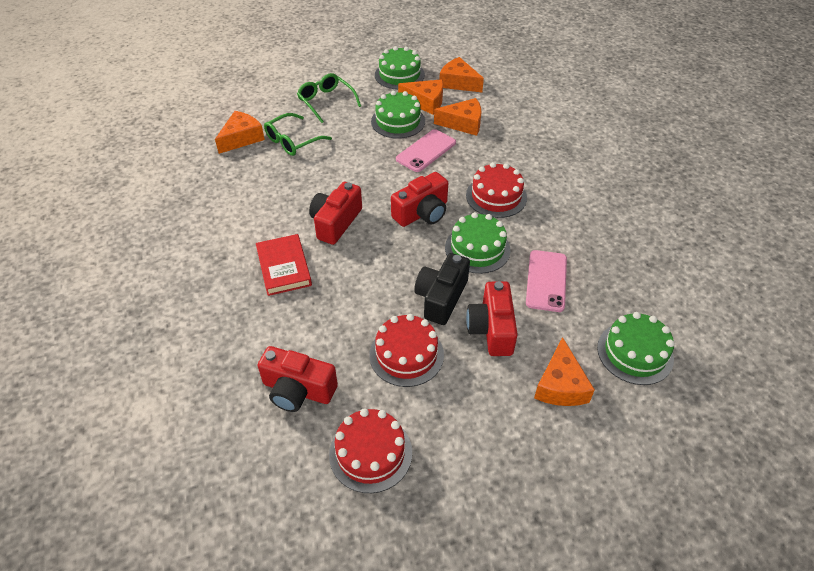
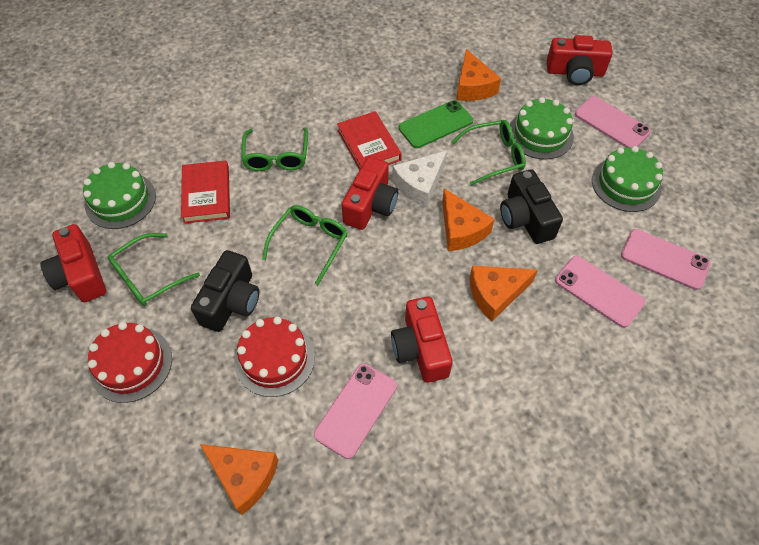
black camera: [414,253,470,325] = 1 -> [191,250,259,332] [500,169,563,244] = 2
green cake: [371,91,425,139] [375,46,425,90] [445,212,510,274] [597,312,675,385] = 4 -> [83,162,156,229] [510,97,574,160] [592,146,663,212] = 3
green glasses: [264,113,332,156] [297,73,361,123] = 2 -> [108,233,200,306] [242,127,308,171] [262,205,348,285] [451,120,526,186] = 4
green phone: none = 0 -> [399,100,473,148] = 1
orange cheese: [215,111,265,154] [398,79,443,115] [434,98,482,136] [439,57,484,92] [534,337,595,406] = 5 -> [200,444,279,515] [442,188,495,251] [456,49,501,101] [469,266,538,322] = 4
pink phone: [396,129,456,172] [526,250,567,312] = 2 -> [314,364,397,459] [555,256,646,328] [575,96,651,147] [621,229,711,290] = 4
red book: [256,234,312,296] = 1 -> [181,160,230,224] [337,111,402,170] = 2
red cake: [329,408,412,493] [369,314,444,387] [466,162,527,218] = 3 -> [88,322,172,403] [234,317,315,397] = 2
white cheese: none = 0 -> [392,150,447,207] = 1

